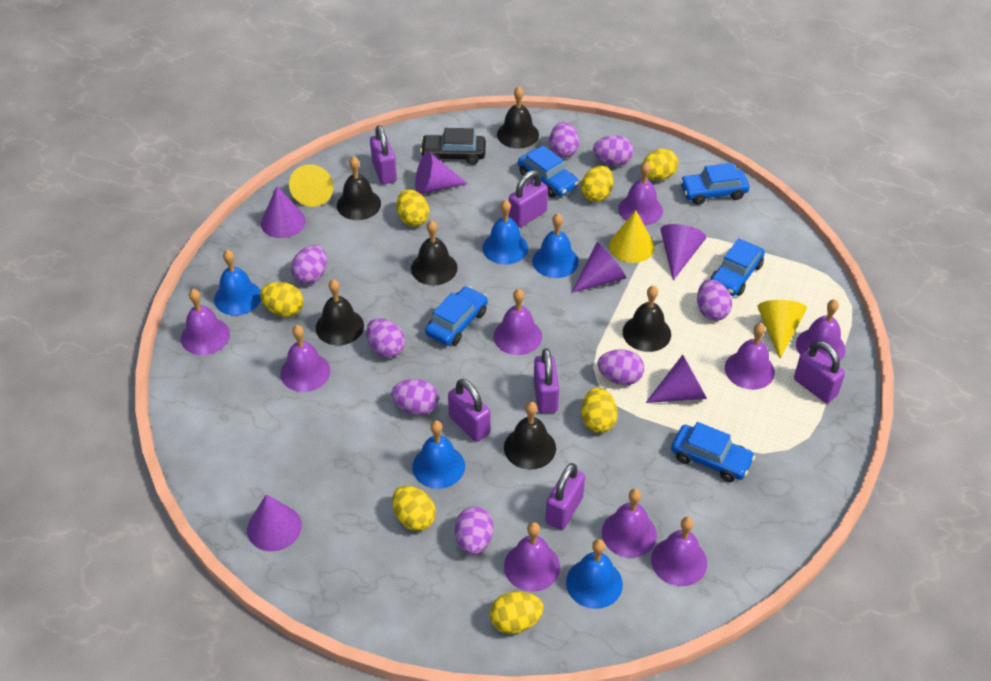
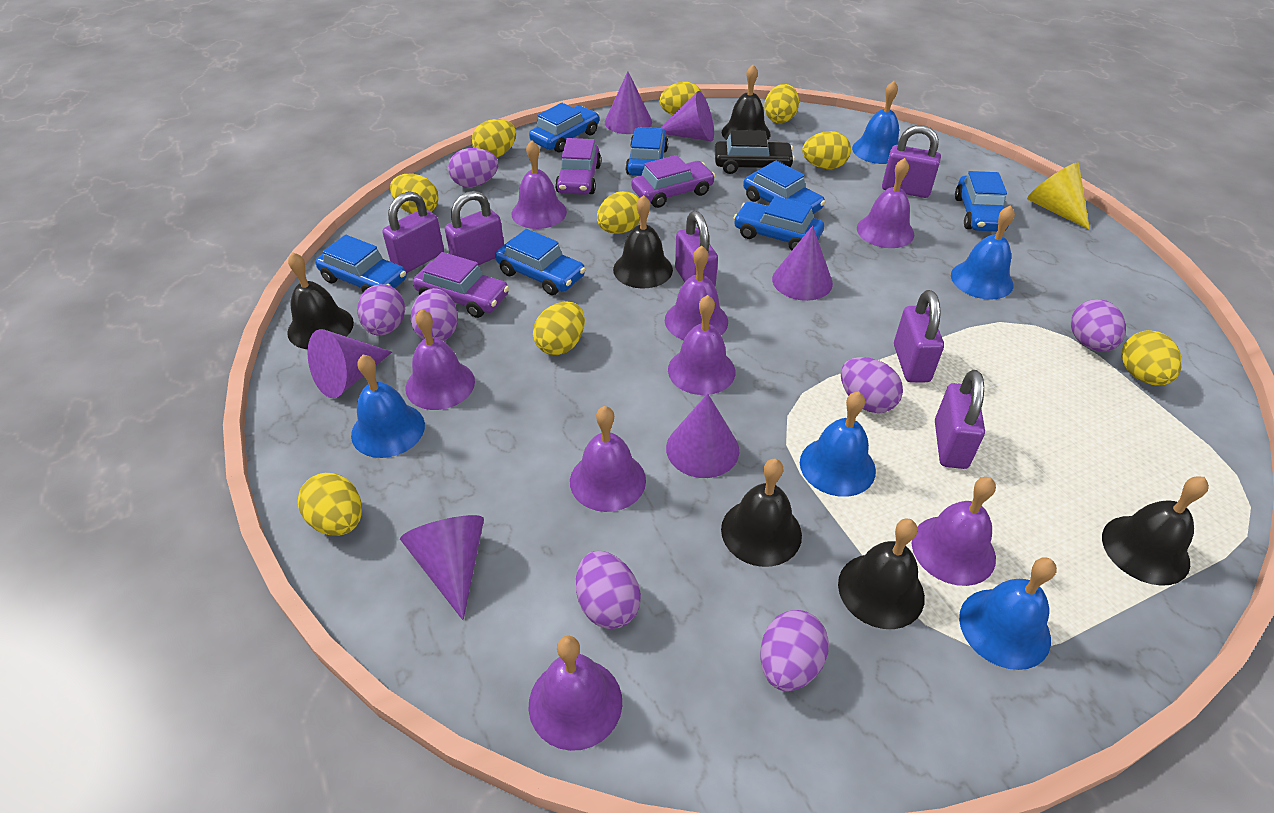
blue car: [425,286,488,346] [518,146,579,197] [671,422,755,482] [680,163,750,205] [710,238,765,296] = 5 -> [315,235,406,293] [495,229,586,295] [529,103,599,153] [626,127,669,176] [734,196,824,250] [743,161,826,214] [955,171,1009,232] = 7
purple bell: [181,289,230,355] [280,325,330,392] [493,289,542,355] [504,522,560,592] [602,489,657,558] [618,162,663,226] [651,517,707,586] [725,323,775,390] [796,299,846,361] = 9 -> [405,309,475,410] [511,140,567,229] [529,636,622,751] [570,406,646,512] [665,246,728,340] [668,295,735,395] [857,158,914,248] [912,477,996,586] = 8
purple car: none = 0 -> [413,252,509,318] [555,138,601,195] [631,155,715,208] = 3
purple egg: [291,245,327,284] [366,318,405,358] [391,379,439,415] [455,506,494,555] [549,122,579,158] [593,135,633,166] [598,349,644,385] [697,279,732,321] = 8 -> [357,284,405,336] [411,288,458,341] [448,148,498,187] [576,551,641,629] [760,610,829,691] [841,357,903,413] [1071,299,1126,352] = 7
yellow cone: [289,164,334,207] [609,210,655,263] [757,300,807,358] = 3 -> [1027,163,1090,230] = 1
yellow egg: [260,282,303,317] [392,486,436,531] [396,189,429,226] [490,591,544,634] [581,166,613,202] [581,387,618,433] [642,149,678,180] = 7 -> [298,473,362,536] [390,174,439,214] [472,119,516,158] [533,302,585,355] [597,191,640,234] [660,82,702,115] [764,84,799,123] [802,131,851,169] [1122,330,1182,386] = 9

